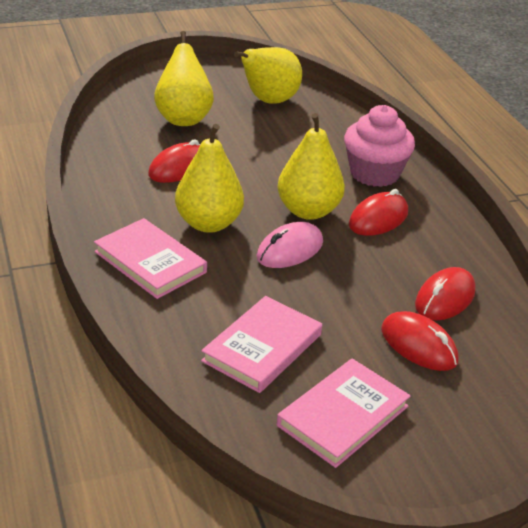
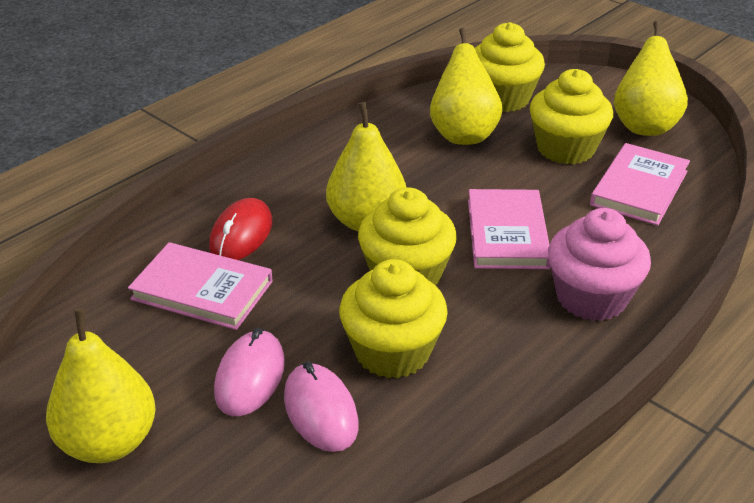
pink mouse: [256,222,323,268] = 1 -> [214,327,285,416] [284,361,359,452] = 2
red mouse: [148,139,201,183] [349,189,408,236] [381,311,458,371] [415,267,476,320] = 4 -> [209,198,273,260] = 1
yellow cupcake: none = 0 -> [339,259,448,378] [358,188,457,285] [475,22,545,112] [530,69,613,164] = 4

